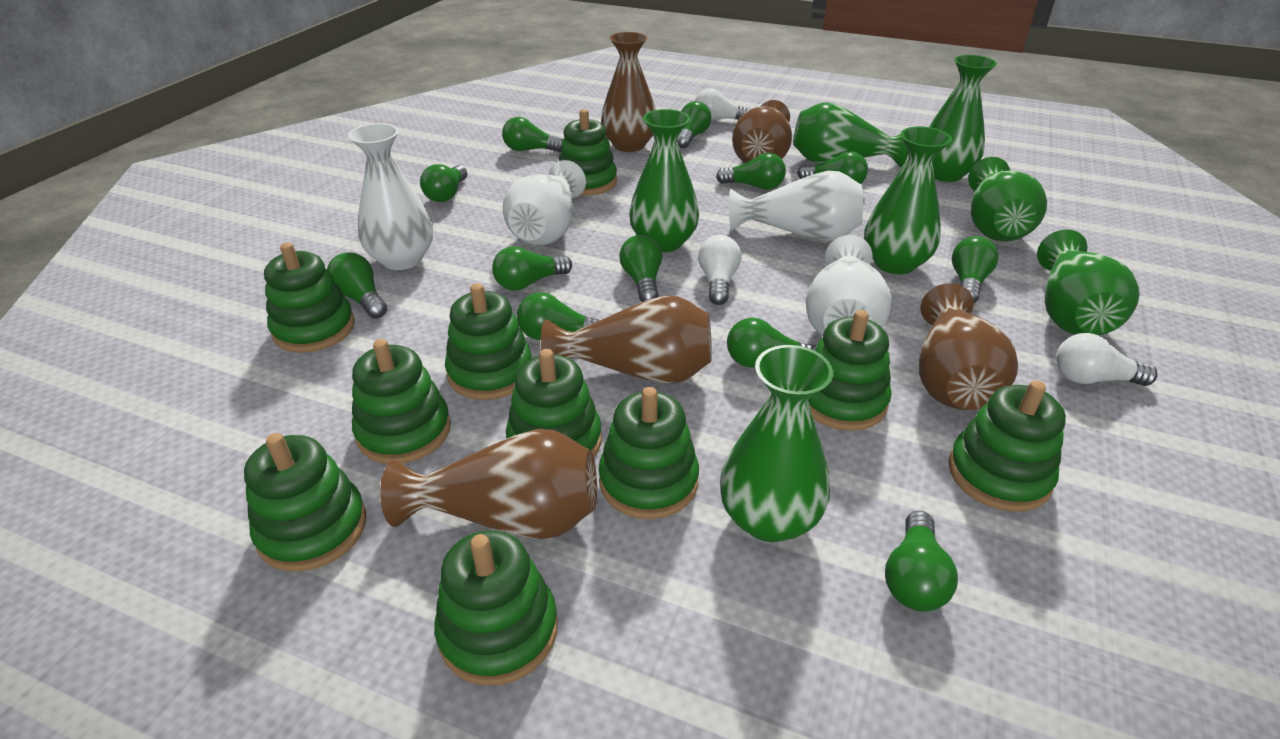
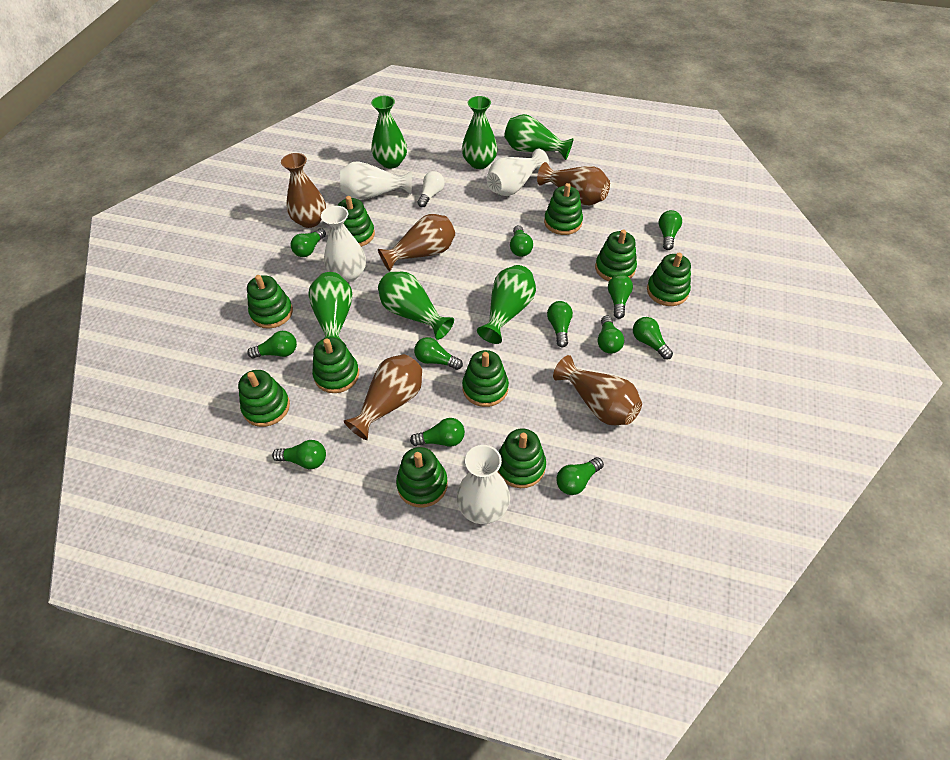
green vase: [629,109,699,252] [720,345,833,542] [793,102,909,167] [864,126,952,274] [929,55,997,182] [968,157,1047,242] [1037,229,1140,335] = 7 -> [308,272,353,346] [371,96,407,169] [378,272,454,340] [462,96,498,169] [477,265,536,344] [504,114,574,160] = 6
white light bulb: [695,88,750,120] [698,235,741,305] [1056,333,1157,386] = 3 -> [417,171,445,207] = 1

